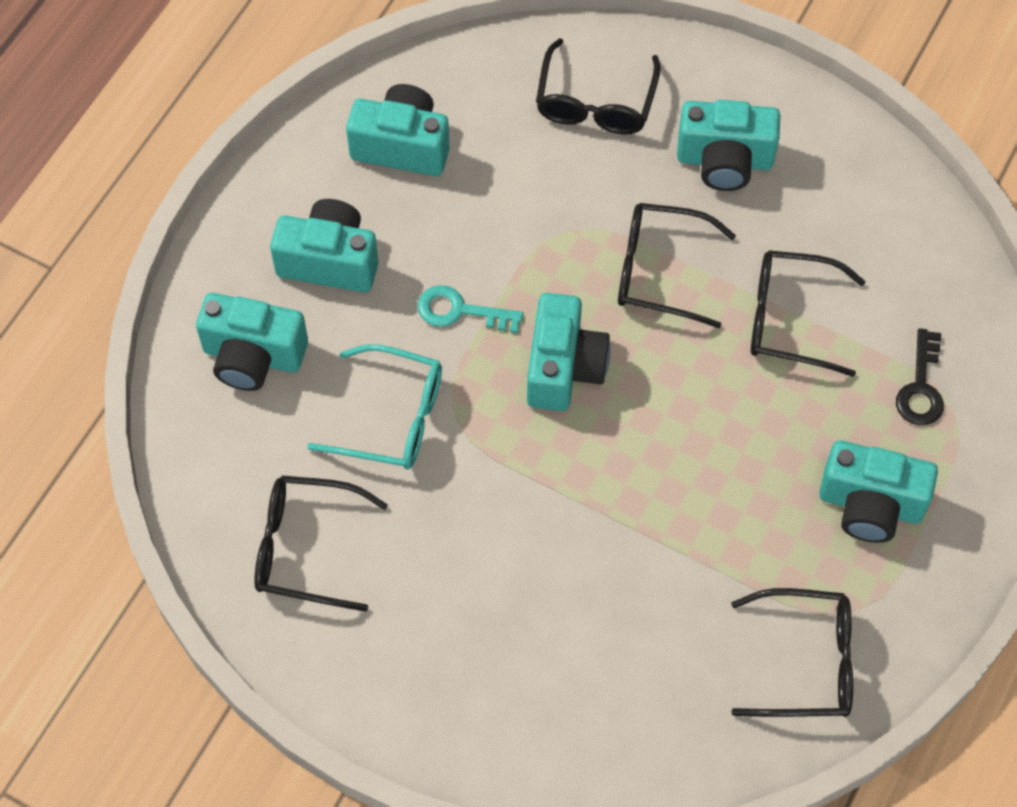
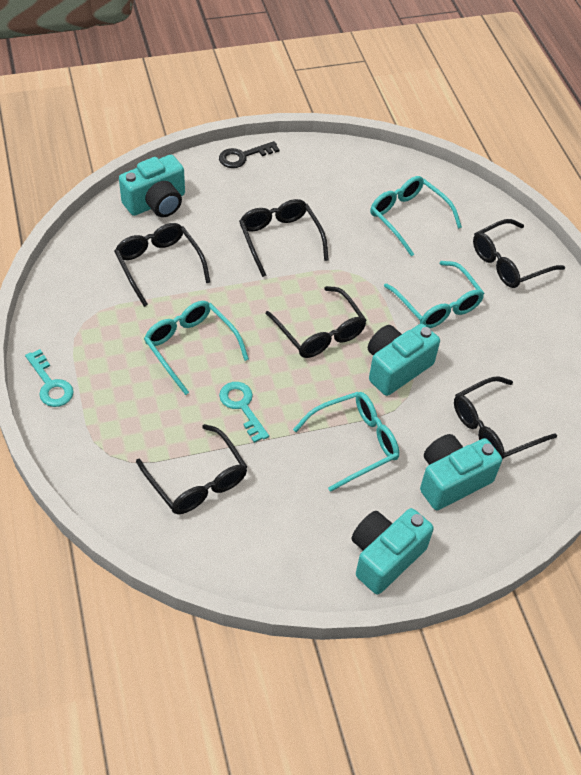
black glasses: [254,476,388,612] [536,38,661,135] [618,203,736,328] [731,588,853,717] [751,250,865,377] = 5 -> [114,223,210,307] [136,424,247,514] [239,199,329,277] [265,286,367,358] [454,376,557,460] [473,219,565,288] = 6
turquoise camera: [196,293,308,391] [270,199,378,292] [346,84,450,176] [527,293,610,411] [677,100,780,191] [819,440,938,543] = 6 -> [119,155,185,217] [352,508,434,594] [368,324,440,396] [420,434,502,510] = 4
turquoise glasses: [307,344,442,469] = 1 -> [144,301,249,395] [293,392,399,492] [370,176,462,256] [384,261,485,328] = 4
turquoise key: [418,285,524,333] = 1 -> [25,349,73,407] [219,382,269,443] = 2

